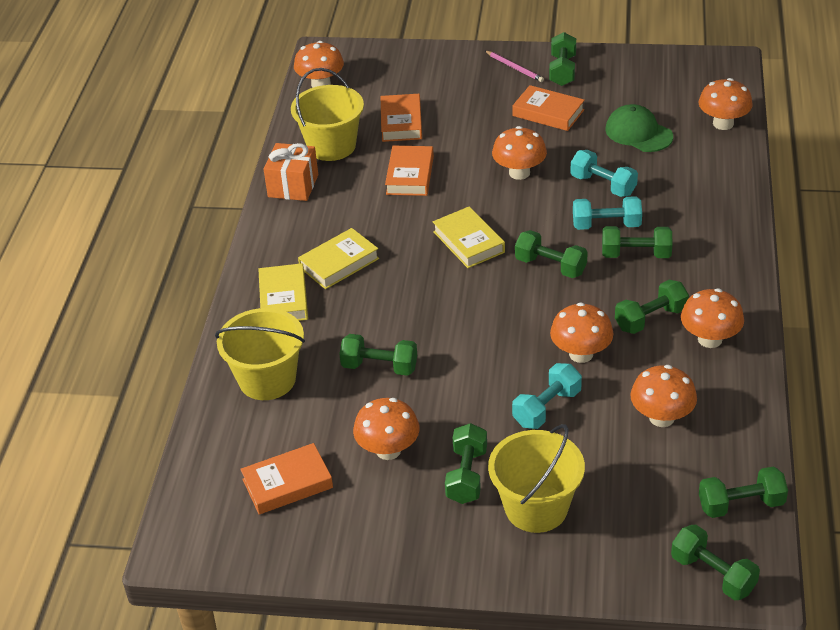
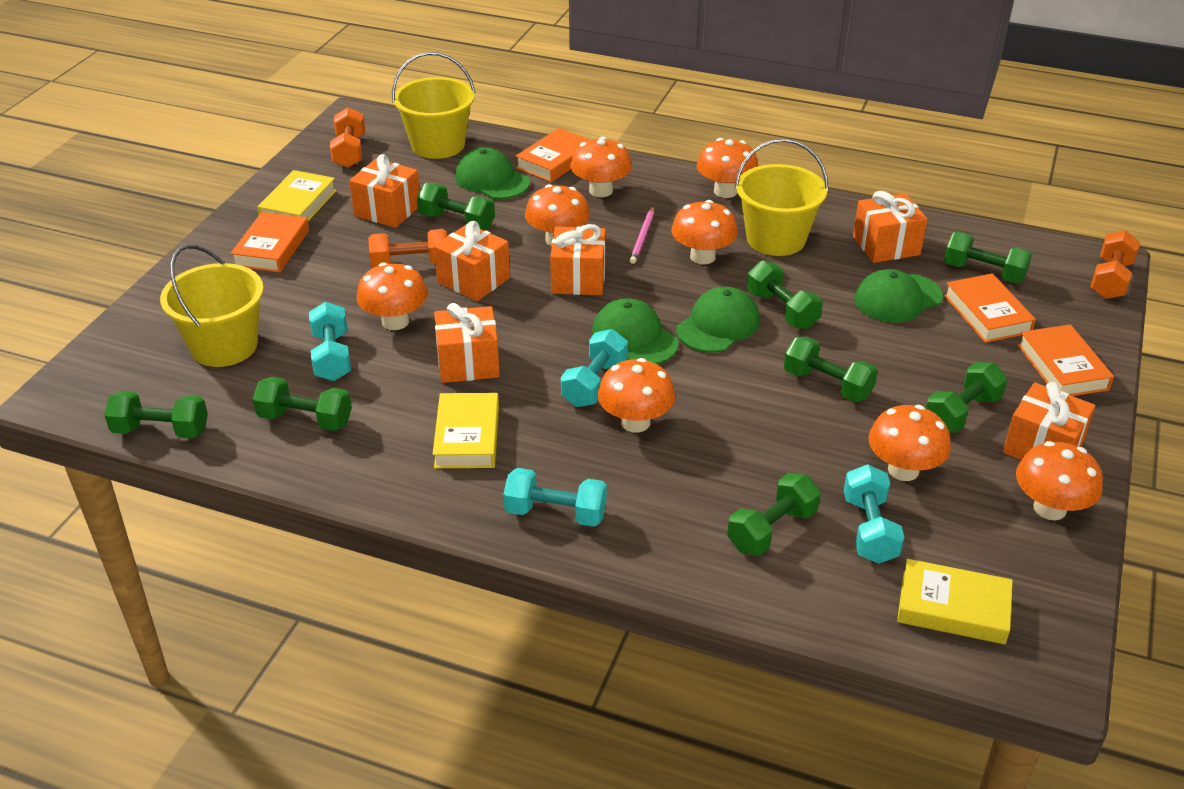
green cap: [605,104,673,152] = 1 -> [455,147,530,199] [592,298,679,364] [676,287,760,353] [854,269,943,323] = 4
orange dumbbell: none = 0 -> [330,107,365,168] [368,229,447,268] [1090,230,1140,299] = 3
orange gift: [264,143,318,201] = 1 -> [349,154,420,228] [434,221,510,301] [434,303,500,383] [550,224,606,295] [853,191,928,263] [1003,382,1096,460] = 6
orange mushroom: [294,41,344,88] [353,398,420,460] [492,126,547,180] [550,302,614,363] [630,365,697,427] [681,289,744,348] [699,78,753,130] = 7 -> [357,262,428,330] [525,184,590,246] [570,136,632,197] [598,358,675,433] [672,200,738,264] [697,138,758,198] [869,405,951,481] [1016,441,1103,520] = 8
turquoise dumbbell: [512,363,582,429] [571,150,638,197] [573,196,642,230] = 3 -> [309,302,351,381] [503,468,607,527] [561,329,628,407] [844,464,904,564] = 4

